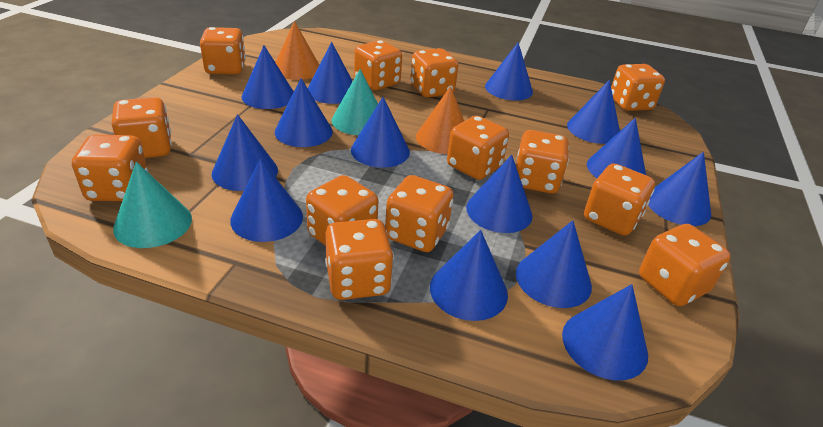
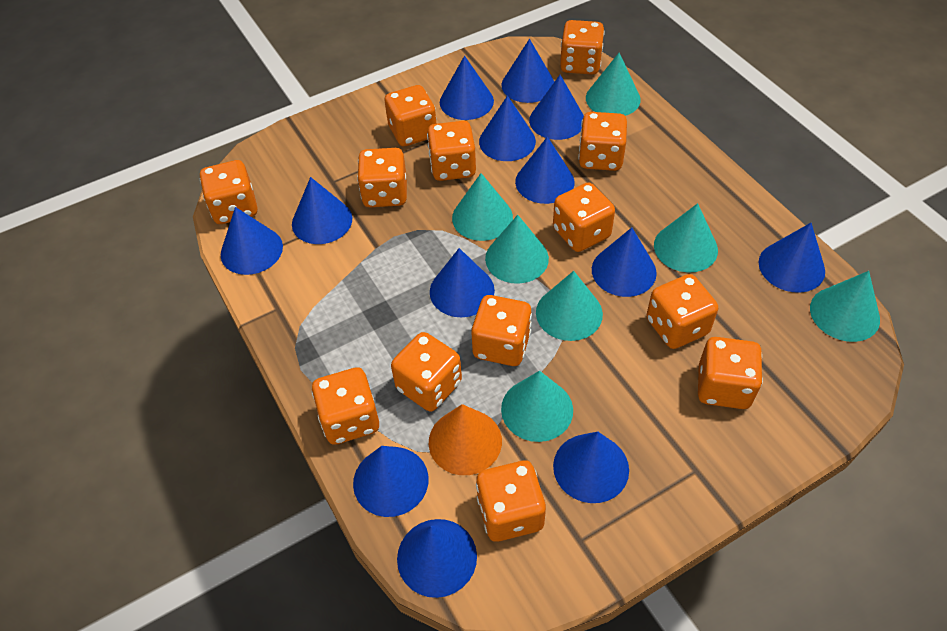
blue cone: [212,114,278,191] [230,158,303,242] [242,46,294,109] [275,78,333,147] [308,42,353,104] [351,97,410,168] [430,230,508,321] [466,155,532,233] [485,42,533,101] [516,220,592,308] [562,284,648,380] [567,80,620,144] [587,118,646,178] [648,152,711,226] = 14 -> [221,207,283,275] [292,177,352,244] [353,446,429,517] [397,519,477,598] [430,248,495,317] [440,56,494,120] [479,96,536,161] [501,39,554,103] [515,137,575,204] [529,75,584,140] [553,432,629,503] [592,228,657,297] [759,223,825,293] = 13
orange cone: [275,21,319,80] [416,86,464,154] = 2 -> [429,404,502,475] = 1
turquoise cone: [113,162,192,248] [332,69,378,135] = 2 -> [452,173,513,241] [485,215,549,284] [501,371,573,442] [536,271,603,341] [586,53,641,116] [654,203,718,273] [810,271,880,342] = 7

